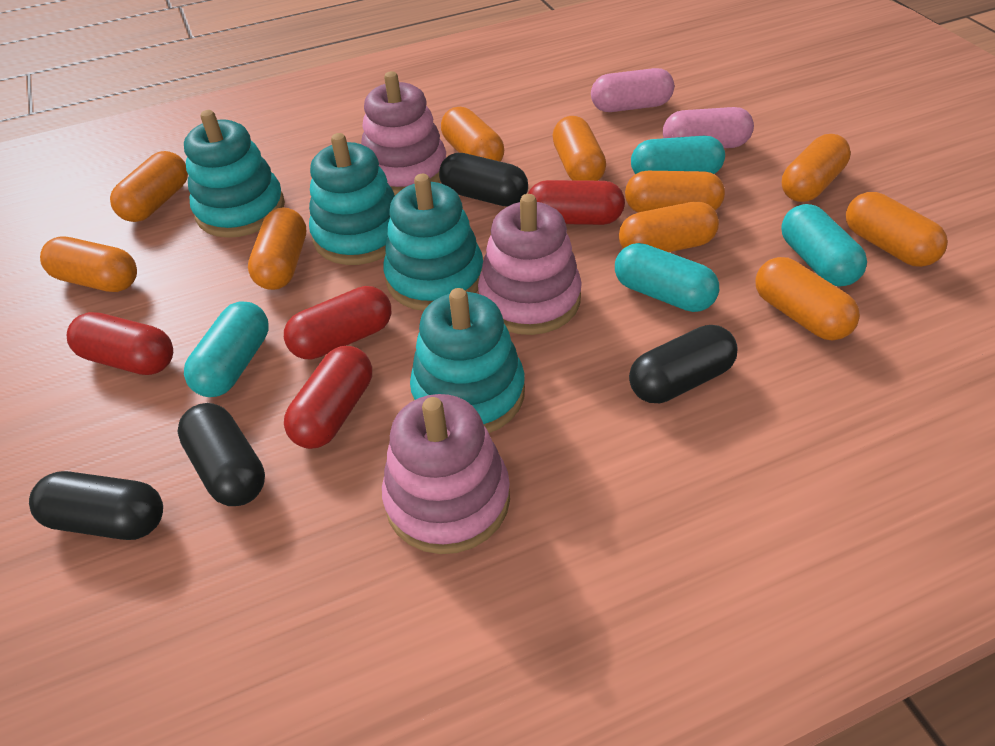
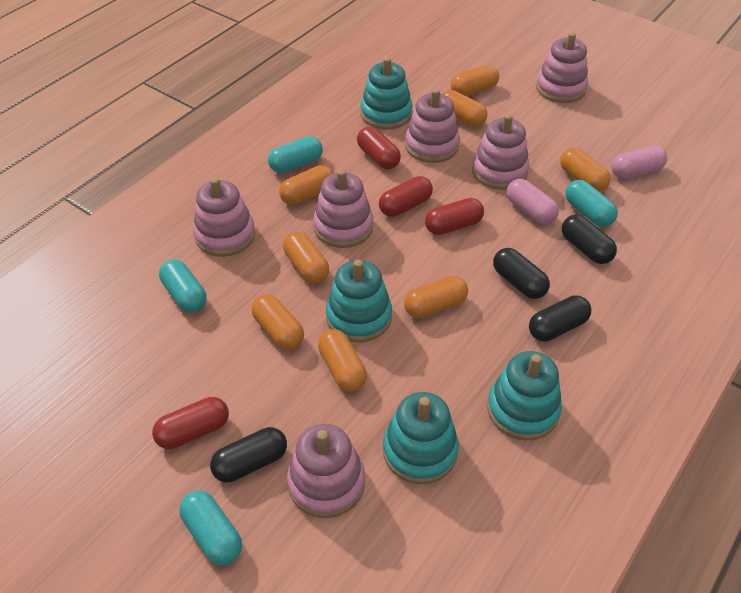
orange capsule: [40,236,137,292] [110,151,188,222] [248,207,306,290] [441,107,504,162] [552,116,606,181] [619,201,719,252] [625,171,725,212] [755,257,860,340] [782,134,851,202] [846,192,948,267] = 10 -> [251,294,304,350] [279,165,334,205] [283,232,329,284] [318,330,367,392] [404,276,468,318] [442,90,488,127] [451,65,499,96] [560,148,611,192] = 8
pink stacking toy: [361,71,446,195] [382,394,510,554] [478,194,582,335] = 3 -> [193,178,255,257] [287,424,365,518] [313,169,373,248] [405,89,460,163] [472,114,529,190] [536,32,588,103] = 6

